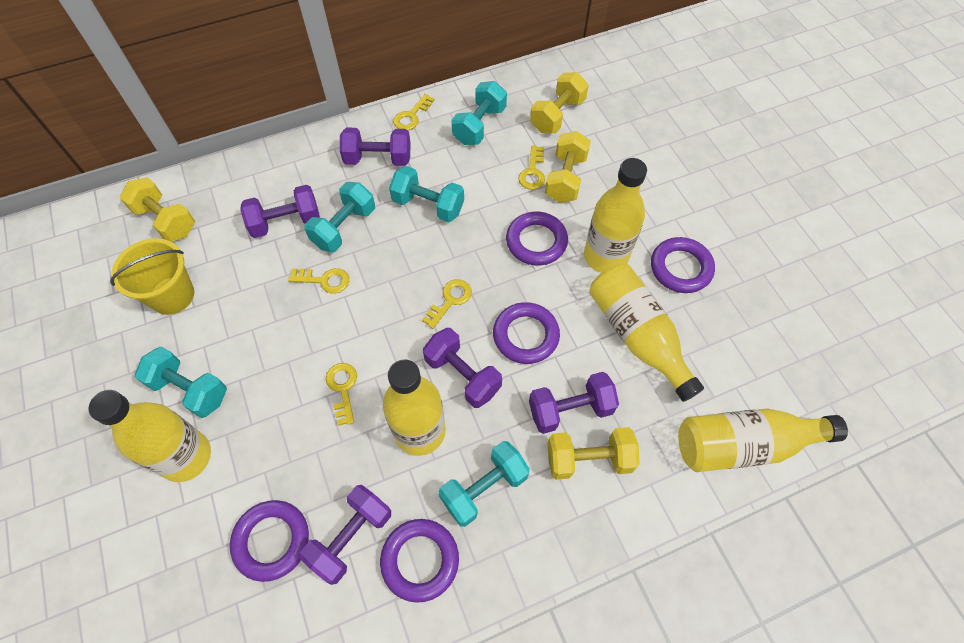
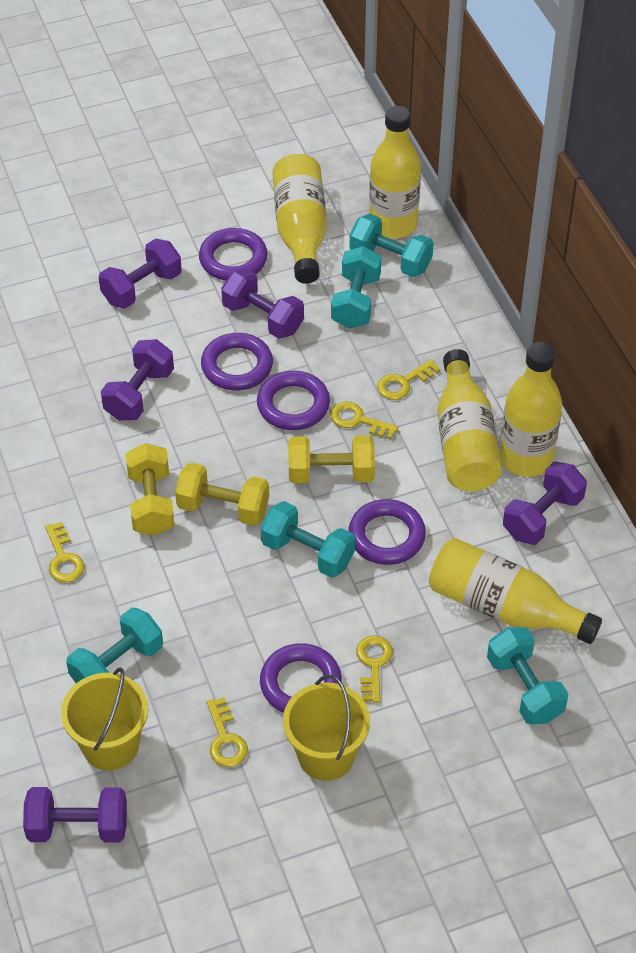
yellow bucket: [110,238,194,315] = 1 -> [61,667,148,771] [283,675,370,781] = 2
yellow dumbbell: [120,177,195,242] [530,72,589,133] [545,131,591,203] [547,427,640,480] = 4 -> [126,443,175,536] [175,463,269,526] [288,435,375,483] = 3

